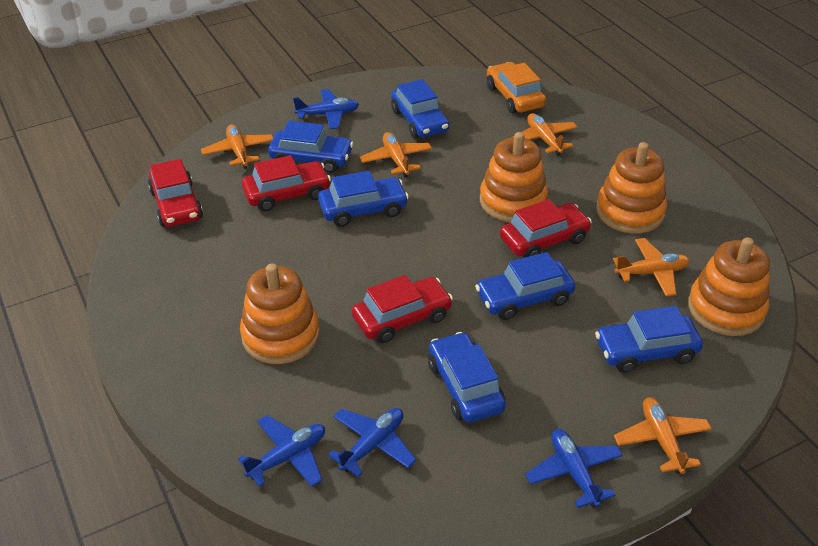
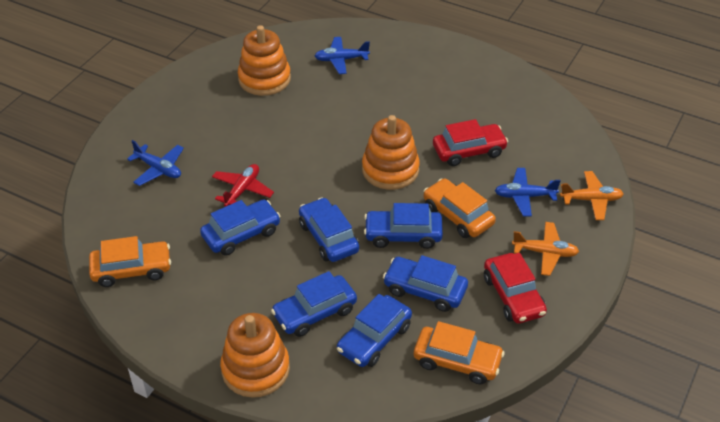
blue plane: [238,415,325,487] [293,89,359,129] [328,408,416,477] [525,429,623,508] = 4 -> [127,140,184,186] [315,37,370,74] [495,168,561,217] = 3
orange car: [487,62,546,113] = 1 -> [89,236,171,287] [414,321,505,384] [423,178,496,238] = 3
orange plane: [201,125,273,169] [360,132,432,177] [513,113,578,156] [613,238,690,296] [614,397,712,474] = 5 -> [512,222,579,276] [560,171,624,220] = 2
orange stacking toy: [240,264,320,364] [480,132,548,222] [596,142,667,234] [688,237,770,336] = 4 -> [220,313,290,398] [238,25,291,96] [362,115,420,190] = 3
red car: [148,159,203,227] [242,155,331,212] [352,275,453,343] [500,199,592,258] = 4 -> [433,119,508,166] [484,253,547,324] = 2
red plane: none = 0 -> [212,164,274,207] = 1

